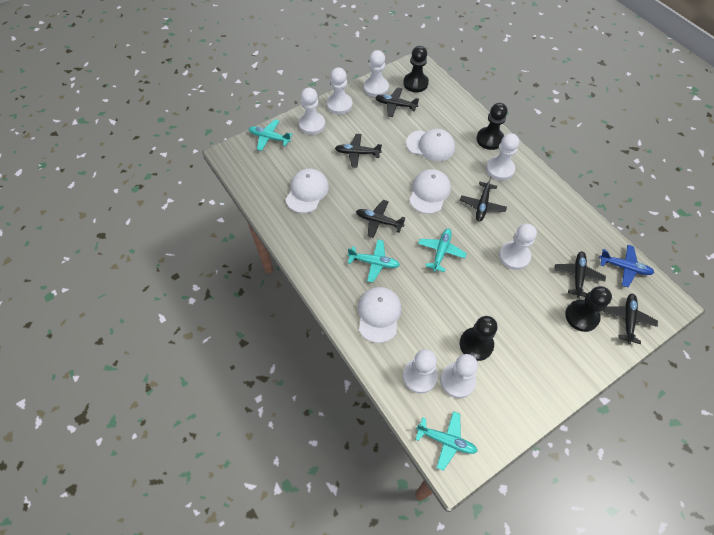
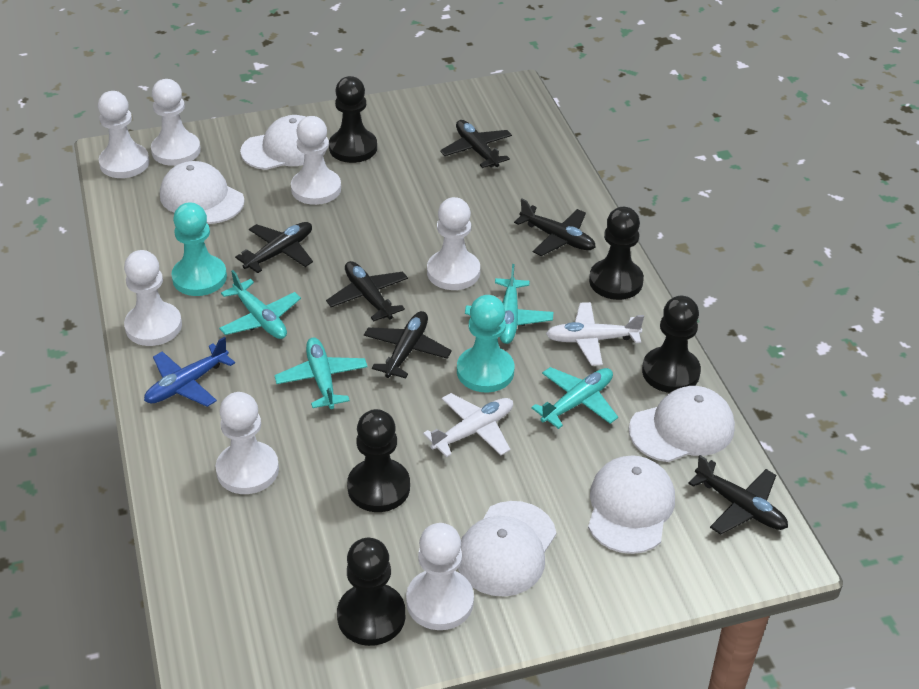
black pawn: [403,46,429,92] [460,316,497,361] [477,103,508,150] [565,286,612,332] = 4 -> [329,76,377,163] [337,538,405,646] [347,409,410,512] [589,207,644,300] [642,296,701,393] = 5
turquoise pawn: none = 0 -> [171,202,227,296] [457,295,514,392] = 2
white cap: [285,169,329,213] [358,287,402,343] [406,129,455,161] [409,169,451,214] = 4 -> [160,161,245,224] [240,115,327,170] [458,501,556,597] [588,455,675,554] [629,386,735,462] = 5
white plane: none = 0 -> [423,393,513,457] [546,302,644,366] = 2

